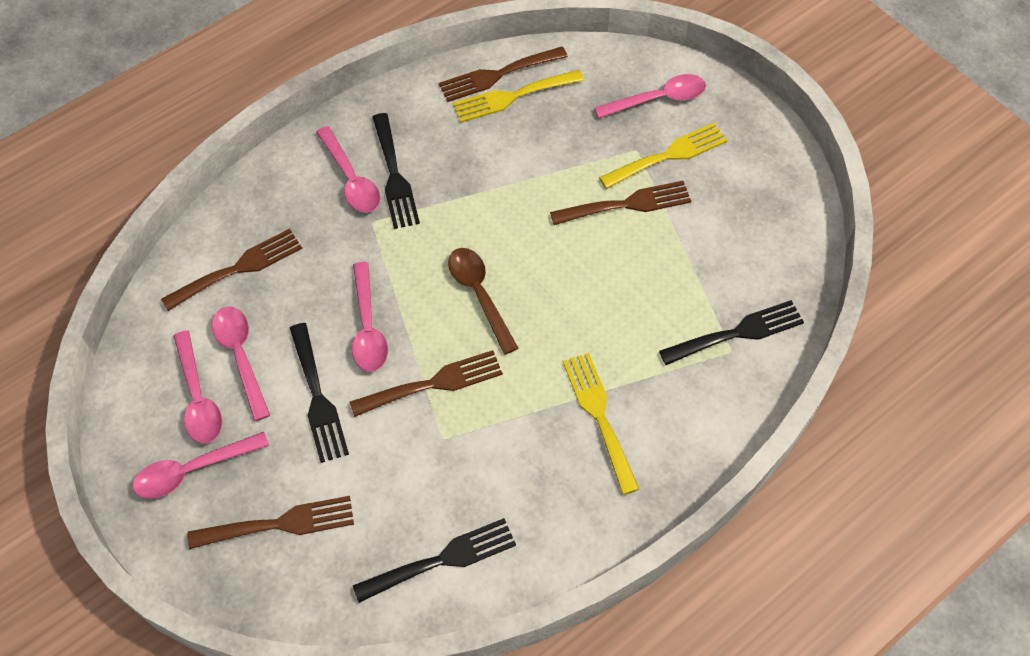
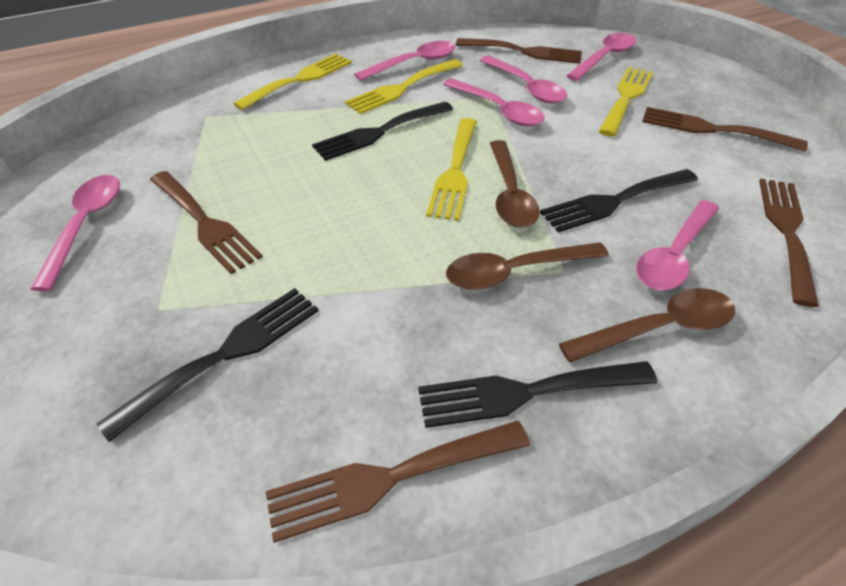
brown spoon: [448,248,518,355] = 1 -> [446,242,609,290] [490,140,540,228] [559,288,735,362] = 3
yellow fork: [453,70,584,123] [563,353,639,495] [599,123,728,189] = 3 -> [233,54,352,110] [345,59,463,114] [426,118,477,221] [599,67,653,137] = 4

